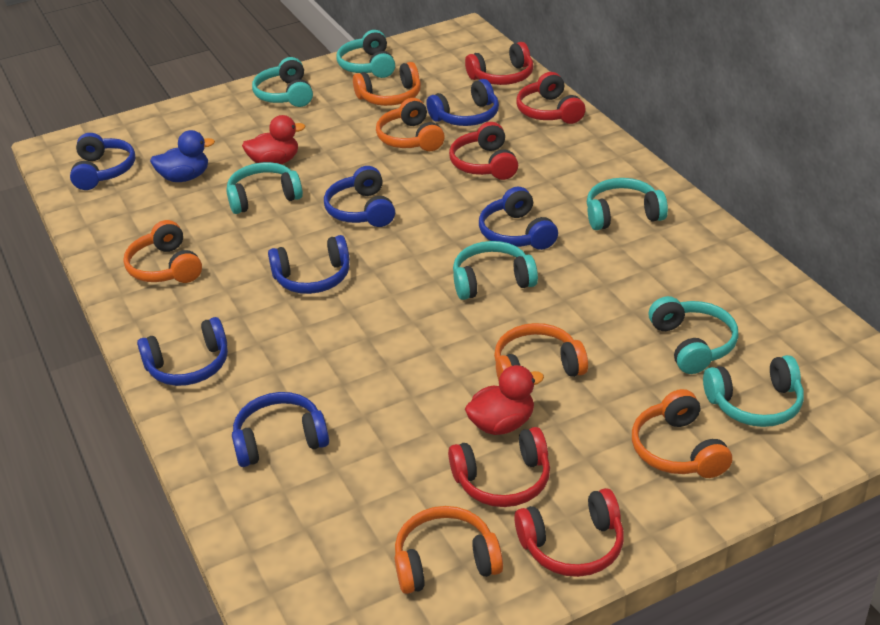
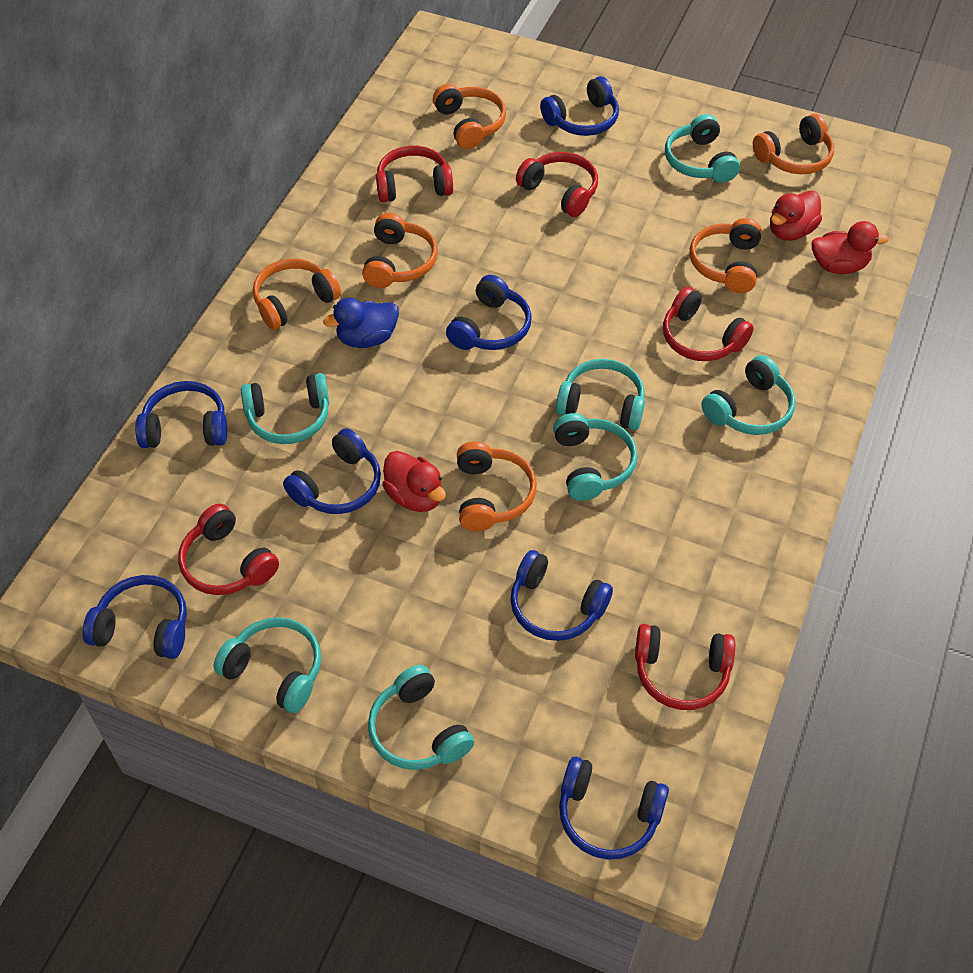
red duck: [242,115,305,165] [465,365,544,435] = 2 -> [382,451,446,512] [770,191,822,241] [811,221,889,274] = 3

